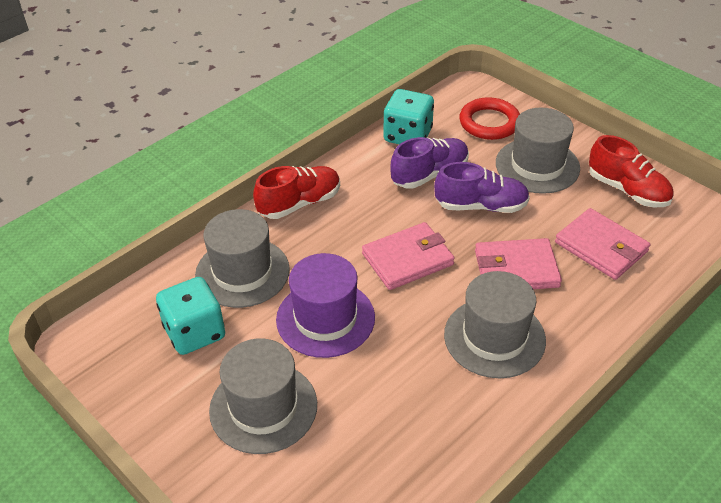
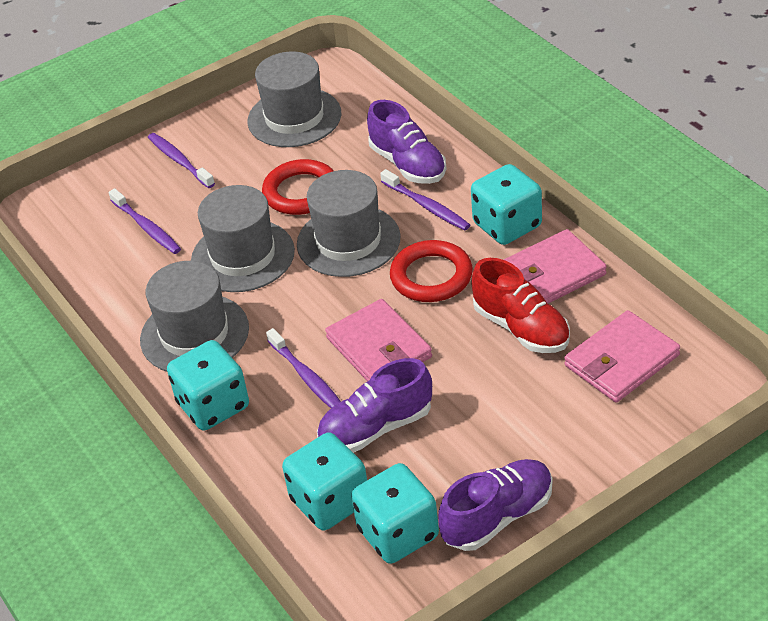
purple hat: [276,253,375,358] = 1 -> none = 0
purple shoe: [390,137,469,189] [434,162,530,213] = 2 -> [317,358,432,453] [367,100,447,184] [438,459,552,551] = 3
purple toothbrush: none = 0 -> [109,188,181,254] [148,133,215,188] [266,328,341,408] [380,169,470,230] = 4
red ring: [459,97,520,140] = 1 -> [262,159,334,215] [390,240,473,302] = 2
red shoe: [253,166,340,219] [589,135,674,207] = 2 -> [471,258,570,353] = 1
turquoise dice: [156,277,225,355] [384,89,434,144] = 2 -> [167,340,249,430] [282,432,367,530] [351,463,439,564] [471,164,542,245] = 4

